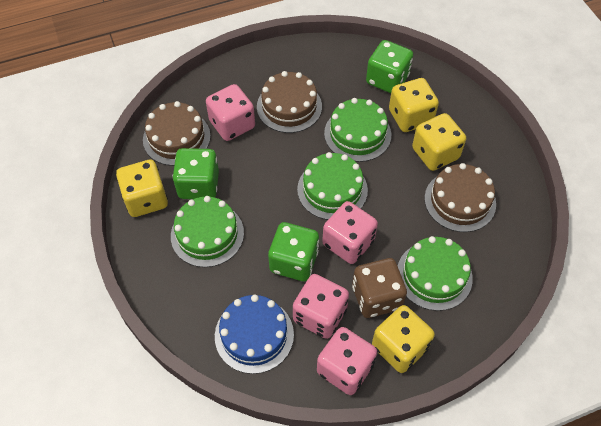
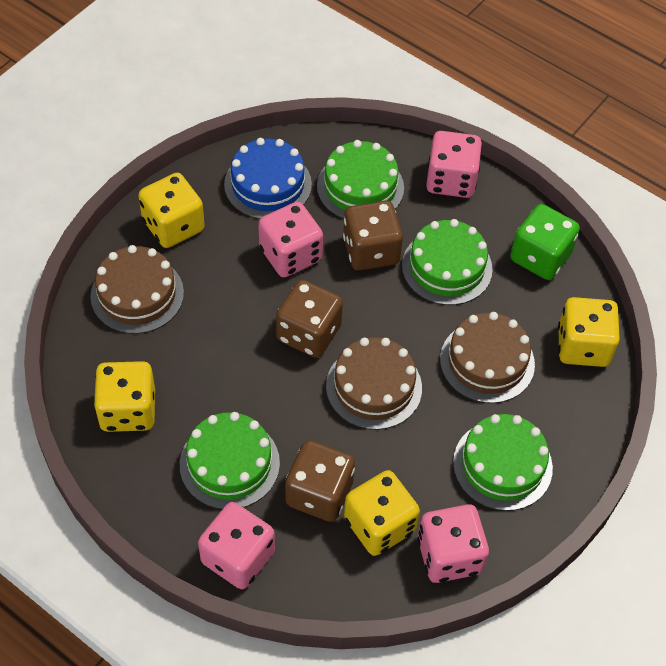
brown dice: [352,258,407,318] = 1 -> [276,280,343,358] [285,440,355,522] [343,201,403,271] = 3
green dice: [173,148,219,199] [268,222,319,281] [366,40,413,93] = 3 -> [510,204,580,280] = 1

